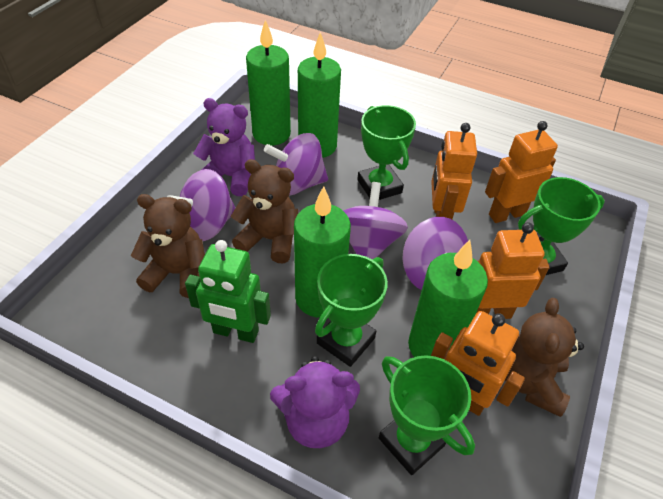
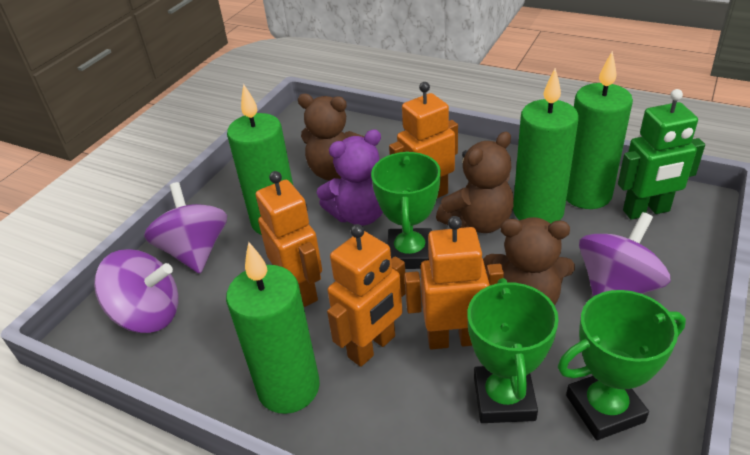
green trophy: [315,254,388,367] [357,105,416,200] [379,355,475,475] [518,177,605,275] = 4 -> [371,151,441,269] [467,278,559,423] [558,290,686,440] = 3
purple spinning top: [167,169,235,241] [264,133,328,196] [343,182,408,259] [402,217,468,290] = 4 -> [94,249,179,333] [144,182,227,274] [579,212,670,297] = 3
purple teddy bear: [193,98,255,196] [270,356,360,448] = 2 -> [317,129,383,226] = 1

